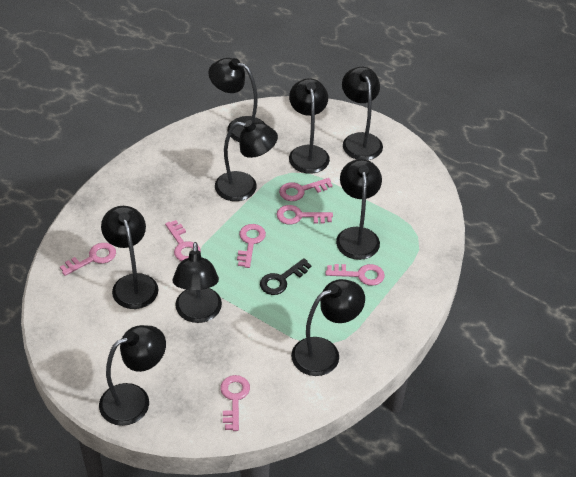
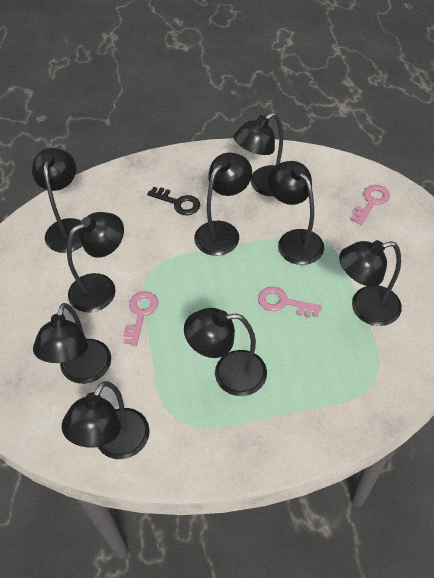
pink key: [60,243,116,276] [165,220,201,261] [220,375,250,431] [237,224,266,268] [276,205,333,224] [279,178,333,201] [325,264,385,286] = 7 -> [123,291,158,346] [258,287,322,317] [351,185,390,225] = 3

